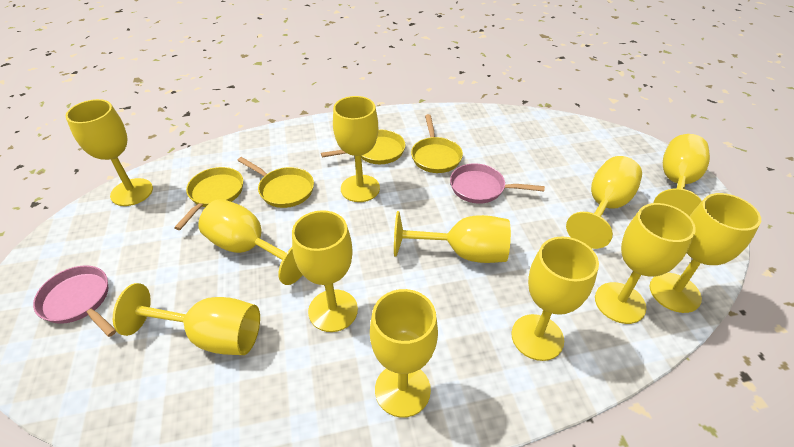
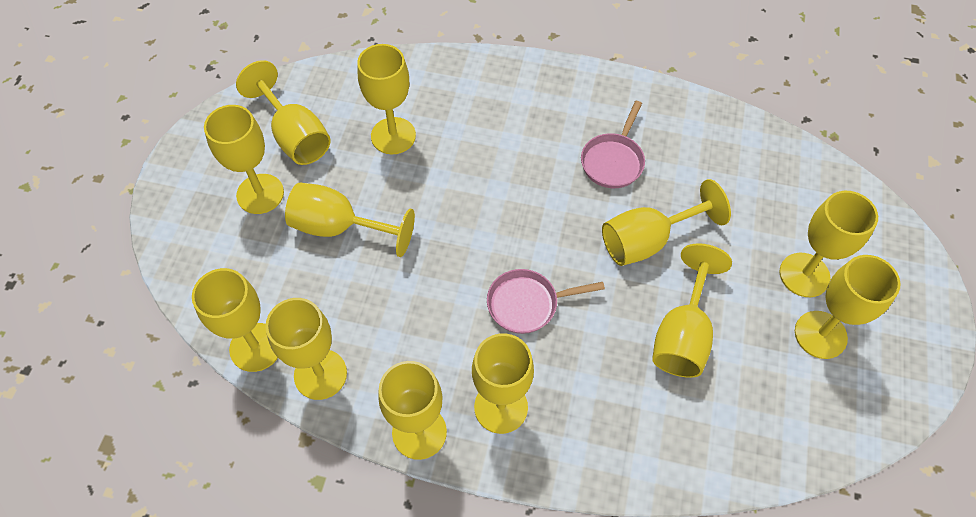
yellow pan: [174,167,243,230] [237,157,314,208] [321,130,405,164] [411,114,463,173] = 4 -> none = 0

